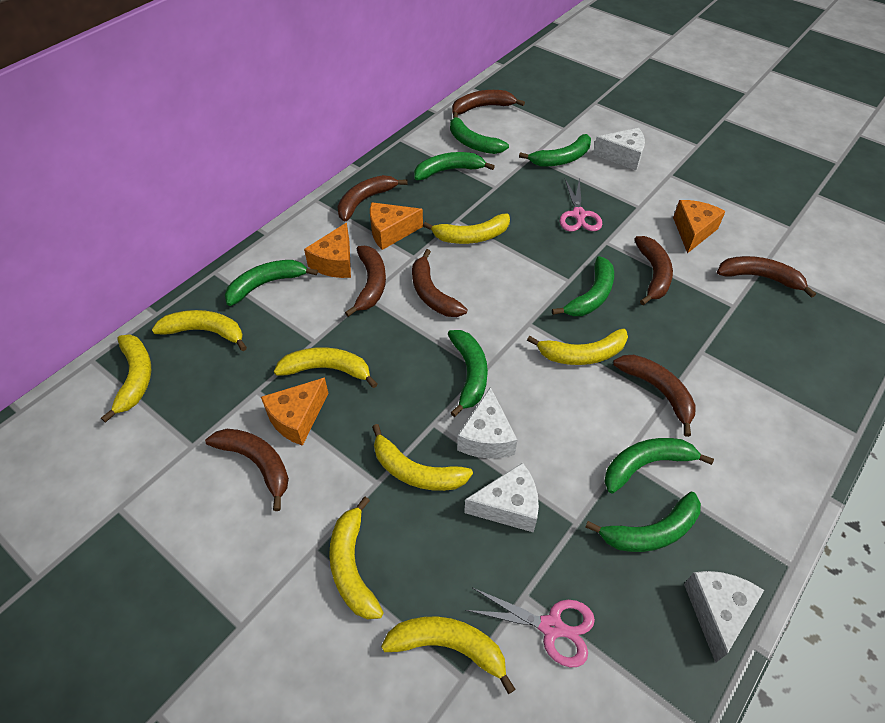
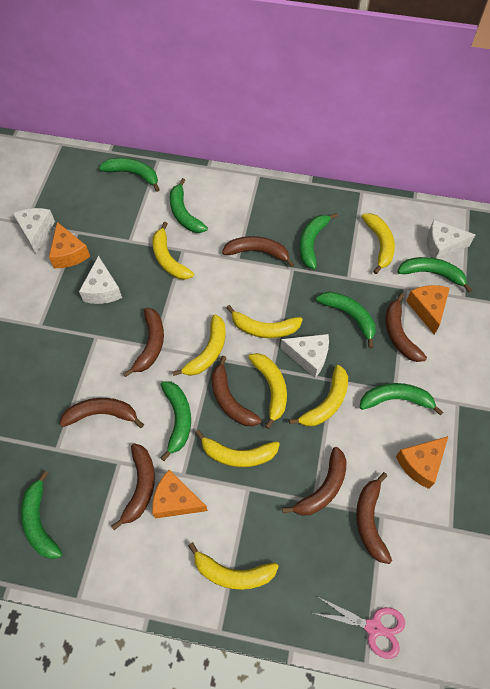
pink scissors: [466,588,595,667] [560,178,602,232] = 2 -> [313,596,405,659] = 1

